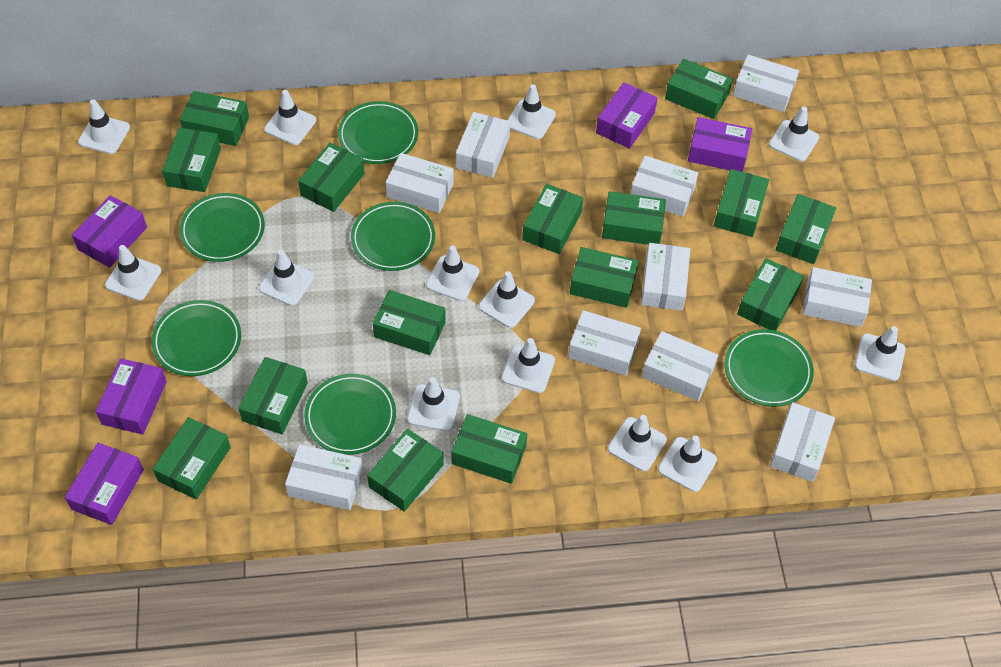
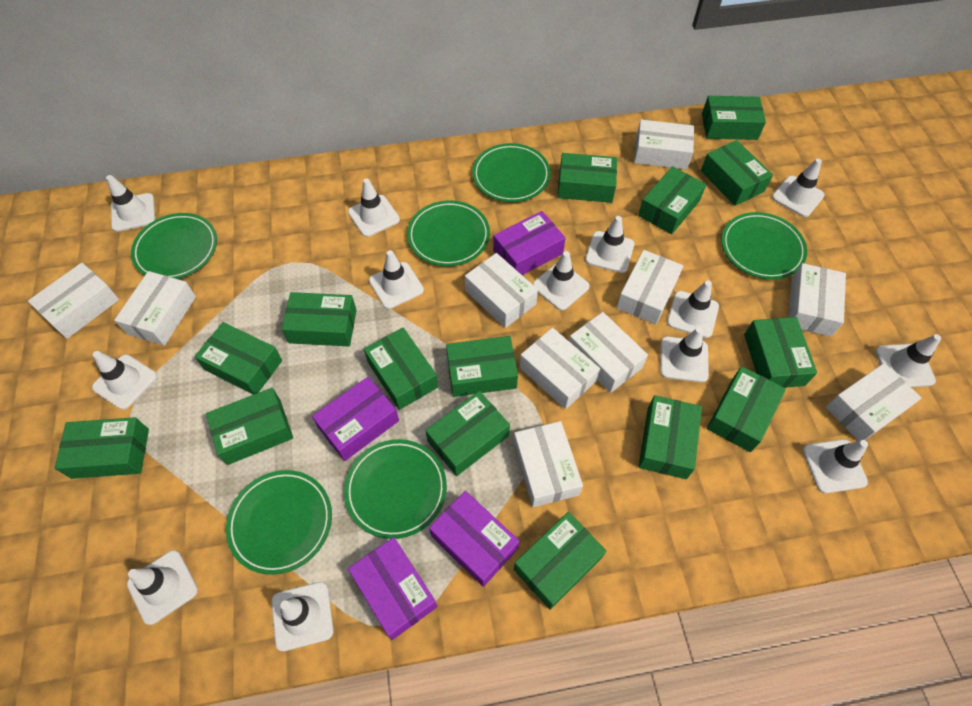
purple box: [65,443,144,525] [72,195,147,268] [96,358,167,435] [596,82,657,149] [688,117,752,172] = 5 -> [312,377,399,461] [348,537,437,640] [429,491,519,587] [493,211,566,275] = 4

